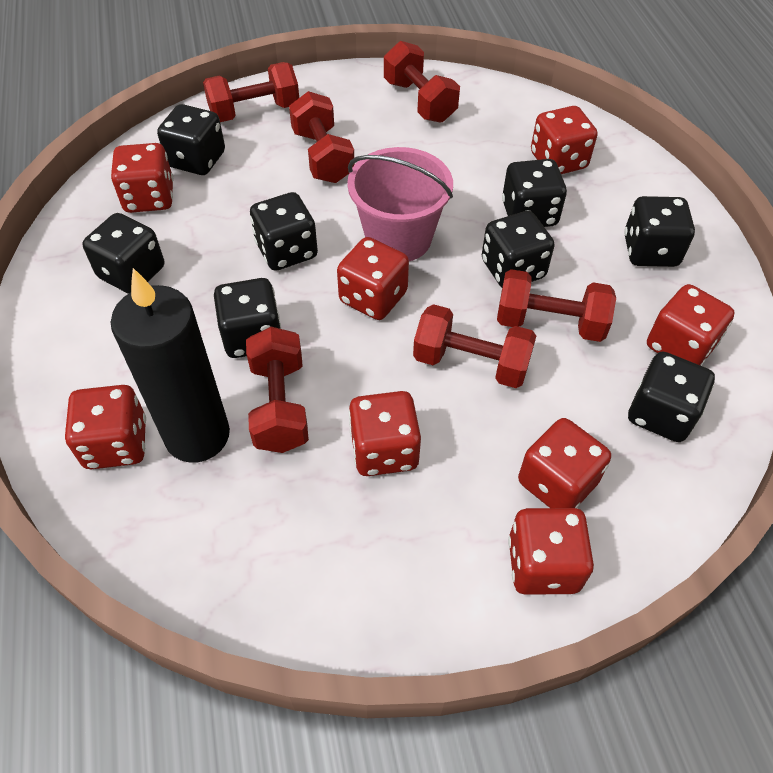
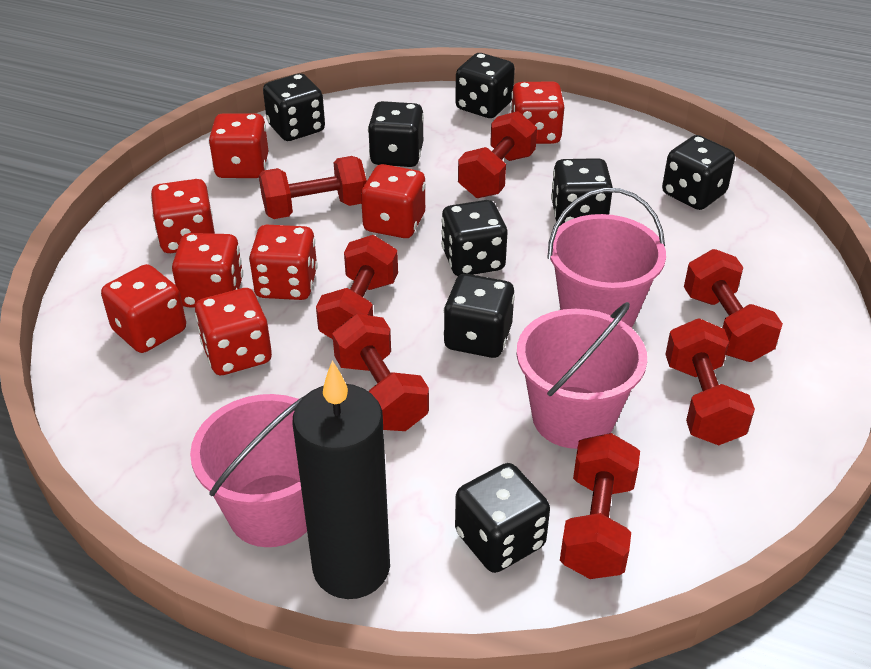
pink bucket: [347,147,453,261] = 1 -> [190,394,307,547] [517,302,647,449] [547,188,666,328] = 3
red dumbbell: [203,62,299,122] [246,327,309,453] [289,91,355,183] [384,41,460,123] [413,304,536,388] [497,269,616,342] = 6 -> [259,156,367,219] [316,235,398,339] [332,314,429,431] [458,111,537,198] [560,433,640,579] [665,318,755,445] [684,249,783,362] = 7

